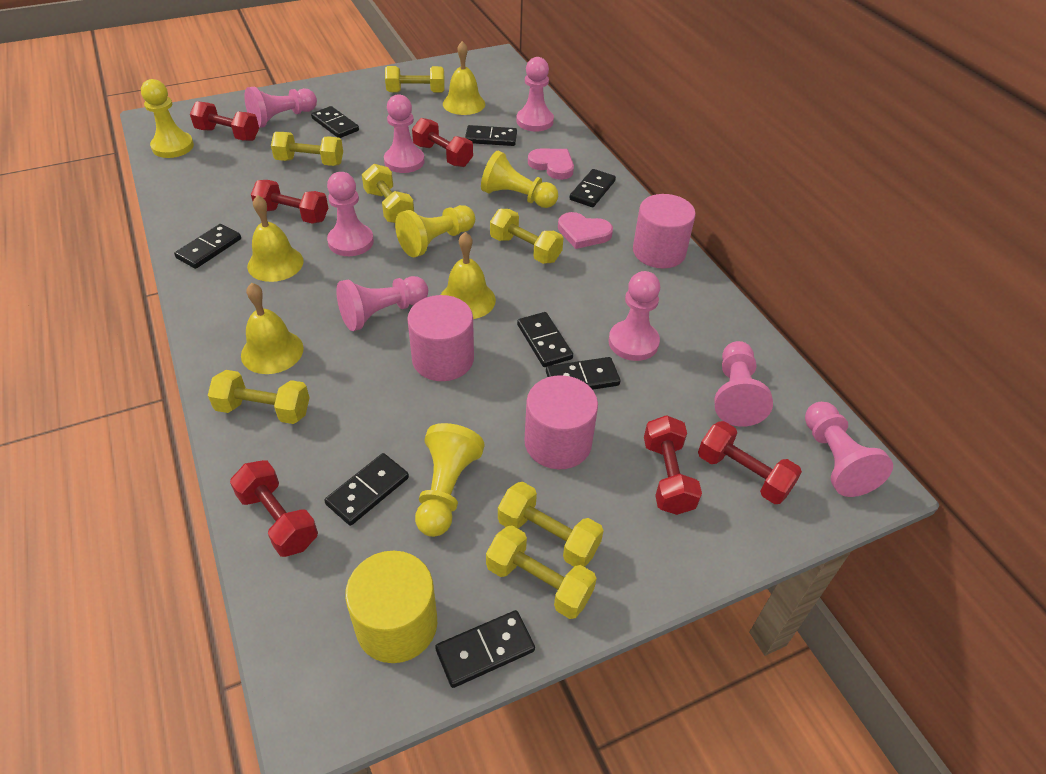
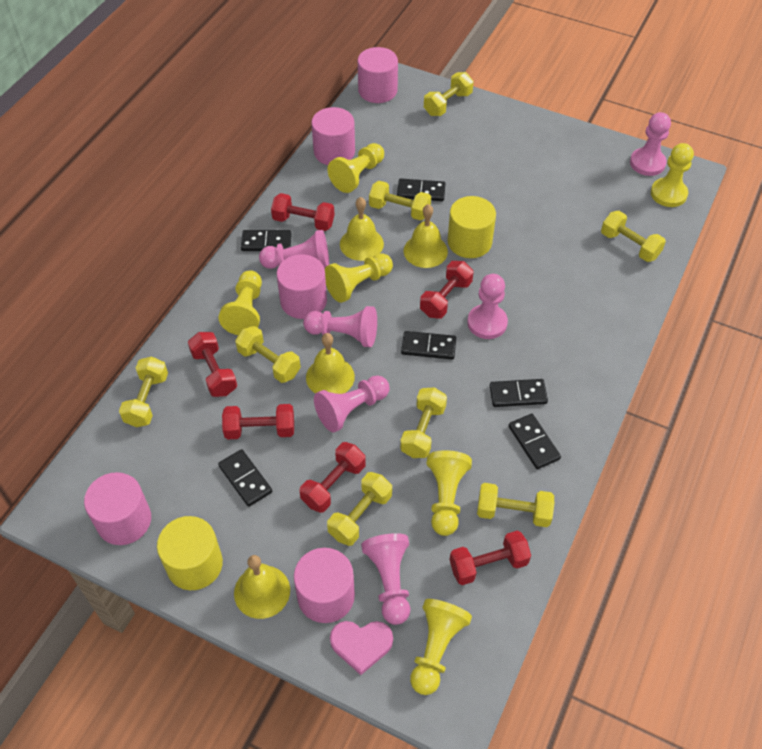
black domino: [174,224,241,269] [311,106,359,138] [324,453,409,526] [435,610,535,688] [465,125,517,146] [517,312,573,367] [546,357,620,390] [570,169,616,207] = 8 -> [218,449,272,507] [241,230,291,251] [397,178,446,201] [401,331,456,360] [490,379,548,407] [509,414,561,469] = 6
pink cylinder: [407,295,474,381] [524,375,598,469] [633,194,696,268] = 3 -> [84,472,151,545] [277,254,327,319] [294,548,355,623] [311,107,355,165] [358,47,398,103] = 5
pink heart: [528,149,574,180] [558,212,613,249] = 2 -> [330,621,393,675] = 1
pink pawn: [245,87,317,128] [327,172,374,256] [336,276,428,331] [384,94,425,173] [516,57,554,132] [608,271,660,361] [714,341,773,427] [805,402,893,497] = 8 -> [259,230,329,269] [303,306,377,347] [314,375,390,432] [361,533,410,625] [467,274,508,339] [630,112,671,176] = 6
yellow cylinder: [345,551,437,663] = 1 -> [157,516,223,590] [448,196,496,258] = 2
yellow dumbbell: [208,370,310,424] [271,132,343,166] [362,164,414,223] [385,66,445,93] [486,525,597,619] [490,209,563,264] [498,482,604,567] = 7 -> [119,357,168,427] [235,326,301,383] [327,472,392,546] [369,181,431,221] [400,387,447,458] [424,72,474,116] [477,483,554,527] [601,211,666,262] = 8
yellow pawn: [141,79,194,158] [395,205,475,257] [415,423,485,537] [481,151,558,208] = 4 -> [218,270,262,335] [325,253,393,303] [328,143,384,193] [410,599,472,695] [427,450,472,536] [651,143,694,207] = 6

